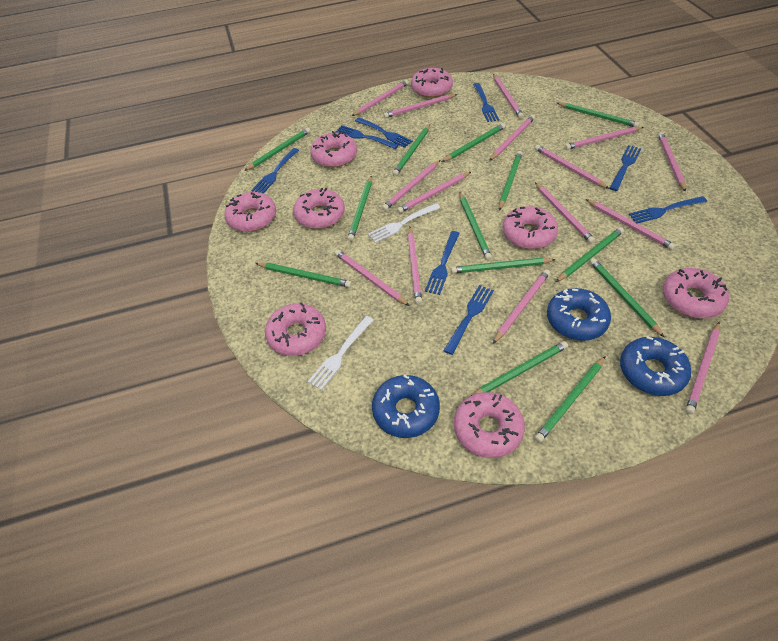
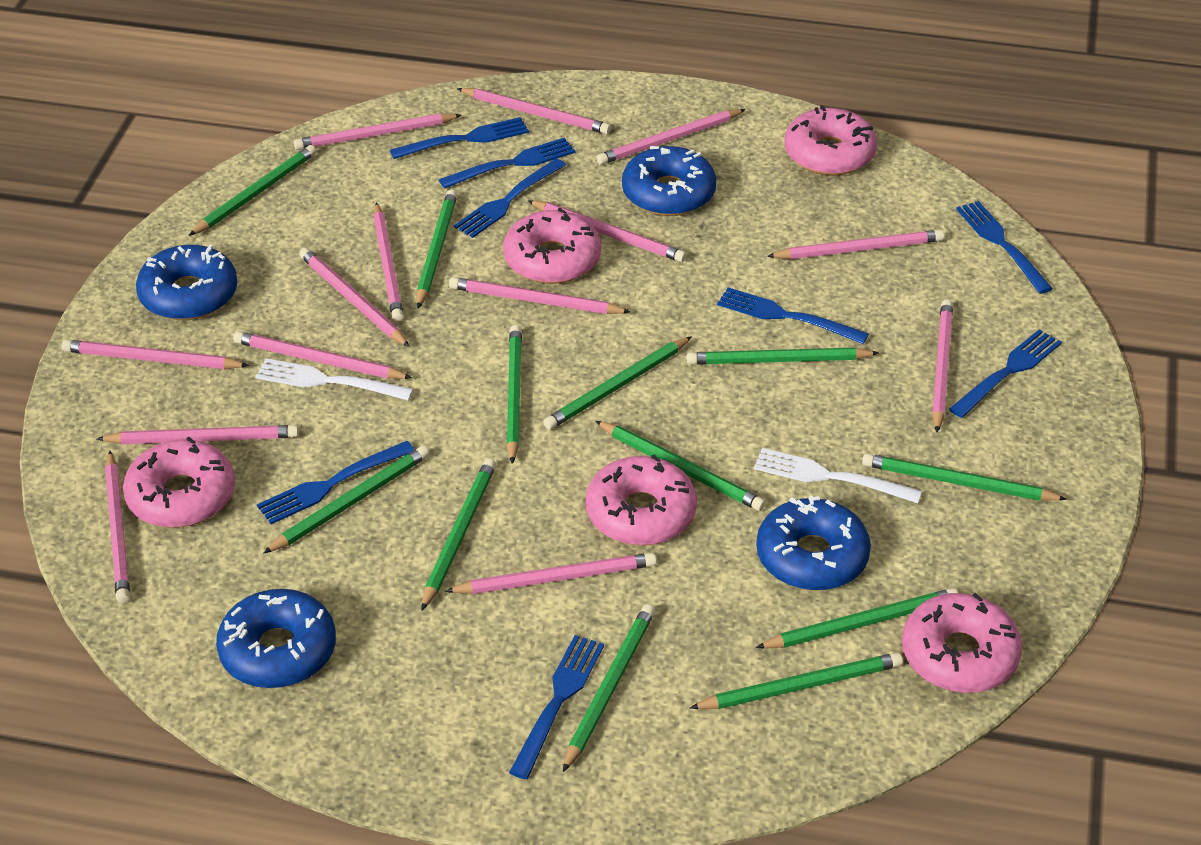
blue donut: [372,375,440,438] [547,288,611,341] [620,336,691,396] = 3 -> [136,245,238,320] [216,589,336,688] [622,146,716,216] [756,496,871,591] = 4
green pencil: [244,128,310,171] [255,263,352,288] [348,176,372,241] [392,125,430,176] [442,123,505,162] [451,258,556,274] [459,192,492,260] [471,341,568,396] [499,151,522,211] [535,356,606,443] [556,227,624,282] [557,103,639,127] [590,258,665,338] = 13 -> [188,145,316,236] [263,446,429,554] [417,189,457,308] [421,459,496,611] [507,325,522,464] [543,336,692,430] [563,604,655,772] [595,421,766,511] [687,348,879,365] [690,652,903,709] [756,588,958,649] [862,453,1067,501] = 12
pink donut: [224,192,276,232] [265,303,326,356] [293,188,345,229] [310,131,357,168] [411,68,453,98] [454,392,525,458] [502,206,558,249] [663,268,729,318] = 8 -> [123,437,235,528] [503,208,601,284] [586,454,697,545] [784,105,877,175] [902,593,1022,693] = 5
pink pencil: [335,250,409,306] [352,80,409,116] [382,160,440,211] [384,94,457,118] [397,172,471,213] [408,227,422,304] [489,115,535,161] [493,74,524,118] [493,269,550,344] [535,145,609,189] [535,182,595,243] [565,127,643,150] [586,199,676,250] [658,132,686,192] [685,322,720,414] = 15 -> [62,339,249,369] [97,425,299,444] [105,451,130,603] [233,331,412,379] [294,113,461,150] [299,248,410,347] [373,202,404,322] [445,553,657,594] [449,277,631,314] [457,88,611,134] [528,200,686,262] [596,109,746,165] [767,230,944,259] [932,299,953,432] = 14

